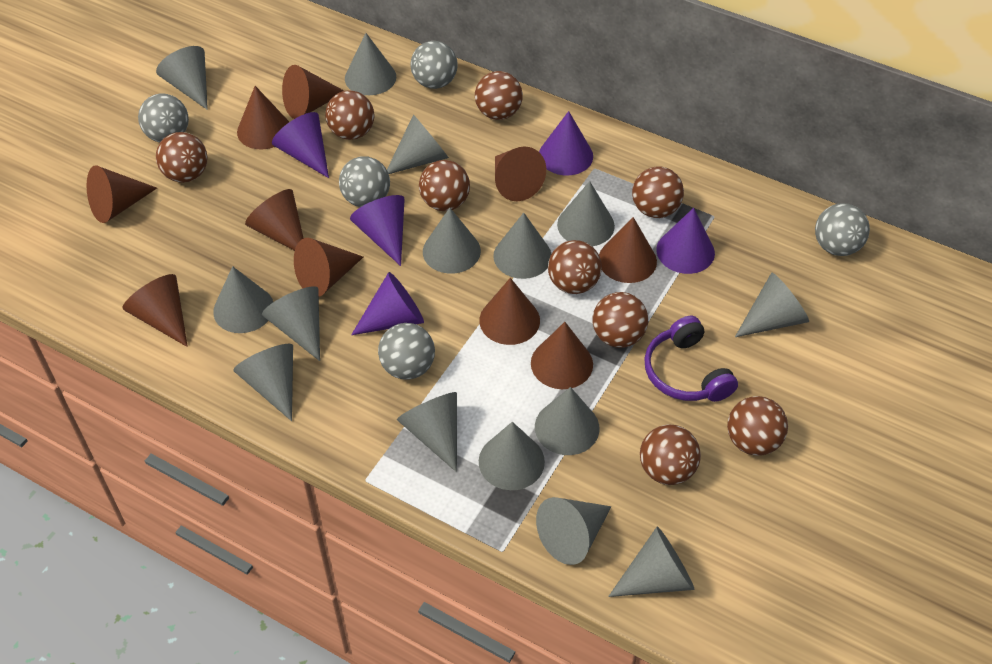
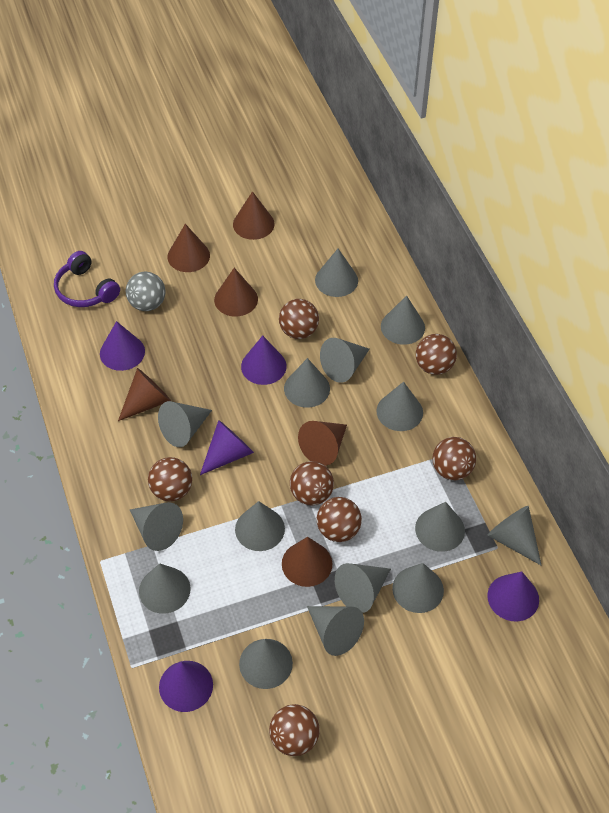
brown ball: [156,132,207,183] [325,90,374,140] [419,160,470,211] [475,71,523,120] [548,240,602,294] [592,292,648,348] [632,167,684,218] [640,424,701,485] [727,396,788,456] = 9 -> [148,457,192,502] [269,704,320,756] [279,299,319,339] [290,461,334,506] [317,497,362,542] [416,334,457,375] [432,437,476,480] = 7
brown cone: [87,165,157,223] [123,274,188,347] [237,86,289,149] [245,189,303,251] [282,65,344,119] [294,238,363,297] [479,278,540,345] [495,146,546,201] [531,322,593,389] [599,217,657,283] = 10 -> [118,368,171,421] [168,224,210,272] [214,268,258,317] [233,191,275,240] [282,537,332,587] [298,421,347,466] = 6
grey ball: [138,94,189,142] [339,157,390,207] [378,323,435,380] [411,41,457,89] [815,203,870,256] = 5 -> [126,272,166,311] = 1

